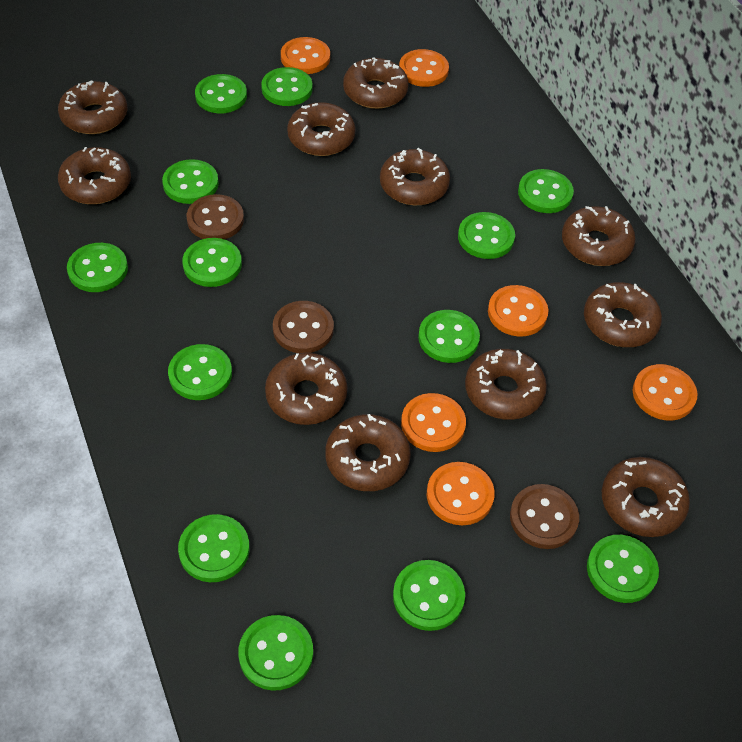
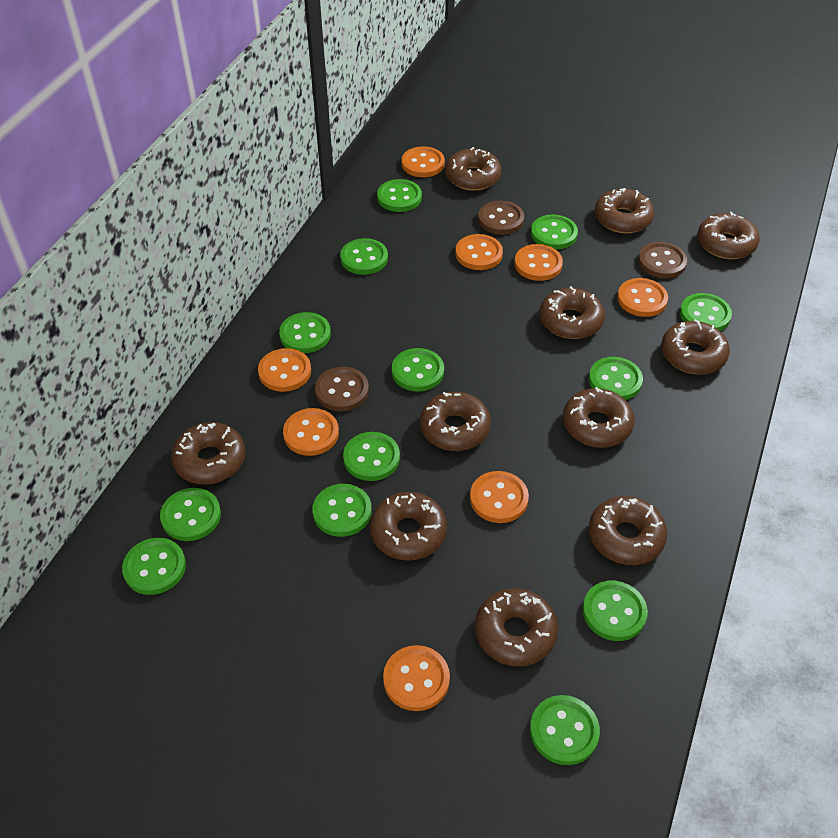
orange button: [281,37,330,74] [399,49,449,87] [401,393,466,452] [427,462,495,525] [488,285,548,337] [633,364,698,420] = 6 -> [258,348,311,392] [283,408,339,456] [383,645,450,711] [402,146,445,177] [455,234,503,270] [470,471,529,523] [514,244,563,281] [617,278,668,317] = 8

